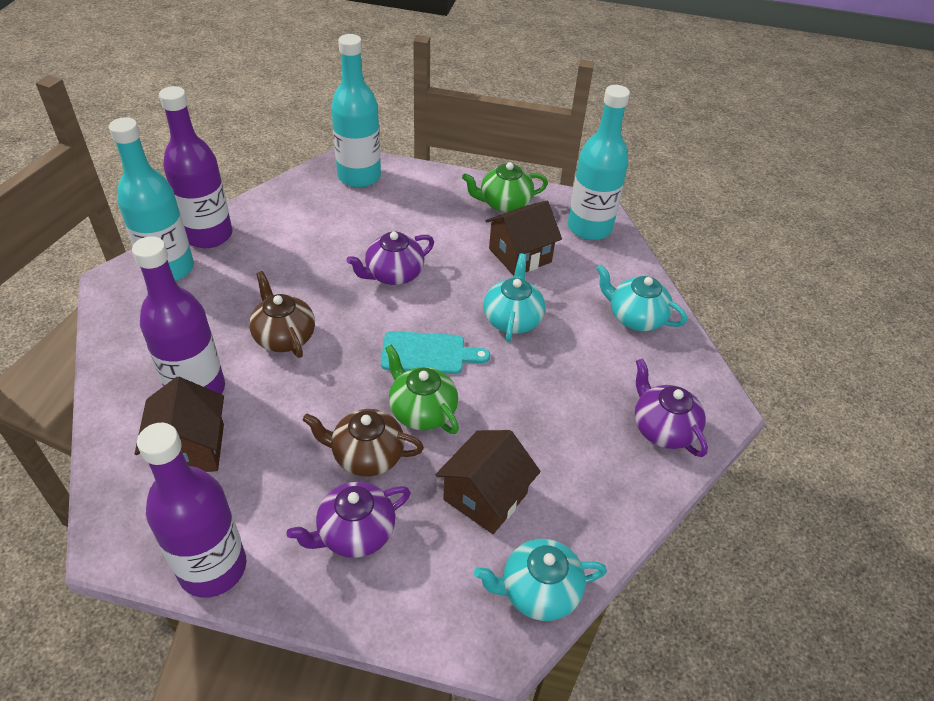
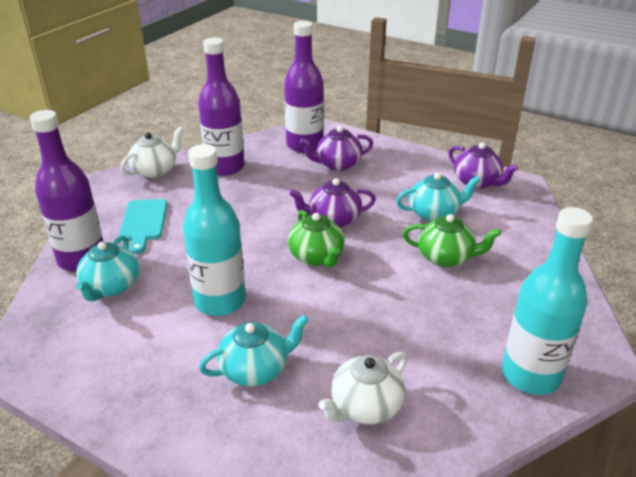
brown house: [135,377,224,472] [436,430,541,534] [485,201,562,276] = 3 -> none = 0
brown teapot: [249,271,315,358] [302,409,424,477] = 2 -> none = 0
turquoise bottle: [109,117,194,281] [331,34,381,188] [568,85,630,240] = 3 -> [183,144,246,316] [502,207,593,395] = 2
white teapot: none = 0 -> [120,126,183,178] [318,352,408,424] = 2

